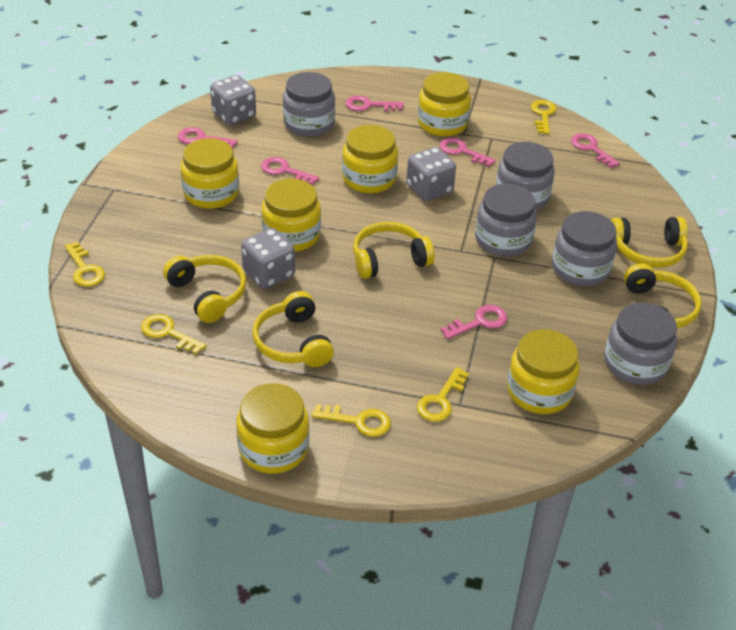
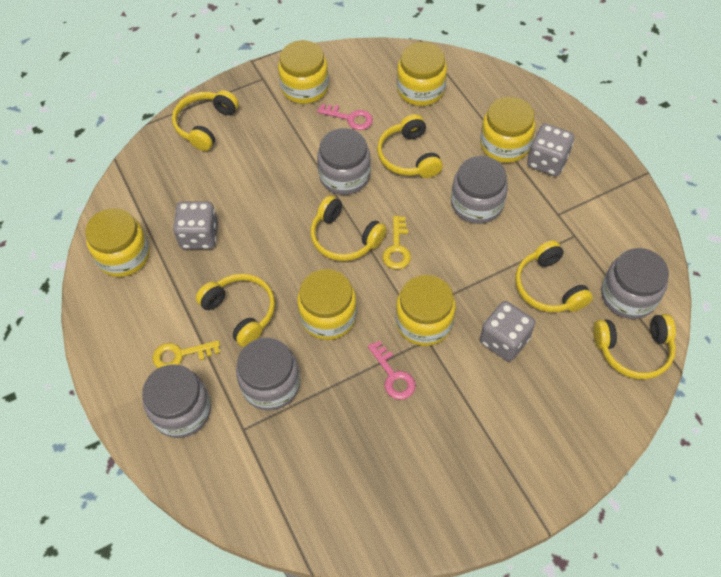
pink key: [178,127,238,149] [261,157,319,185] [346,96,404,111] [440,137,496,167] [441,305,507,339] [571,133,620,168] = 6 -> [317,104,373,130] [368,341,416,400] = 2
yellow headphones: [163,255,246,323] [252,291,334,367] [353,222,434,279] [611,217,688,268] [624,263,702,328] = 5 -> [172,90,239,151] [196,273,275,347] [311,195,387,261] [377,114,443,178] [515,240,593,312] [593,314,676,379] = 6
yellow key: [65,242,105,287] [141,314,206,355] [312,404,391,437] [417,367,469,422] [531,100,557,134] = 5 -> [153,340,220,368] [383,216,411,269] = 2

